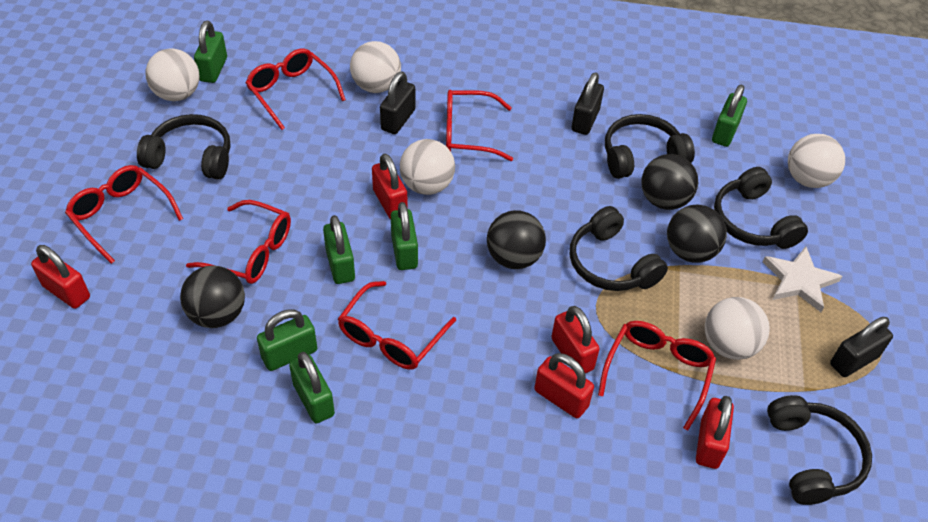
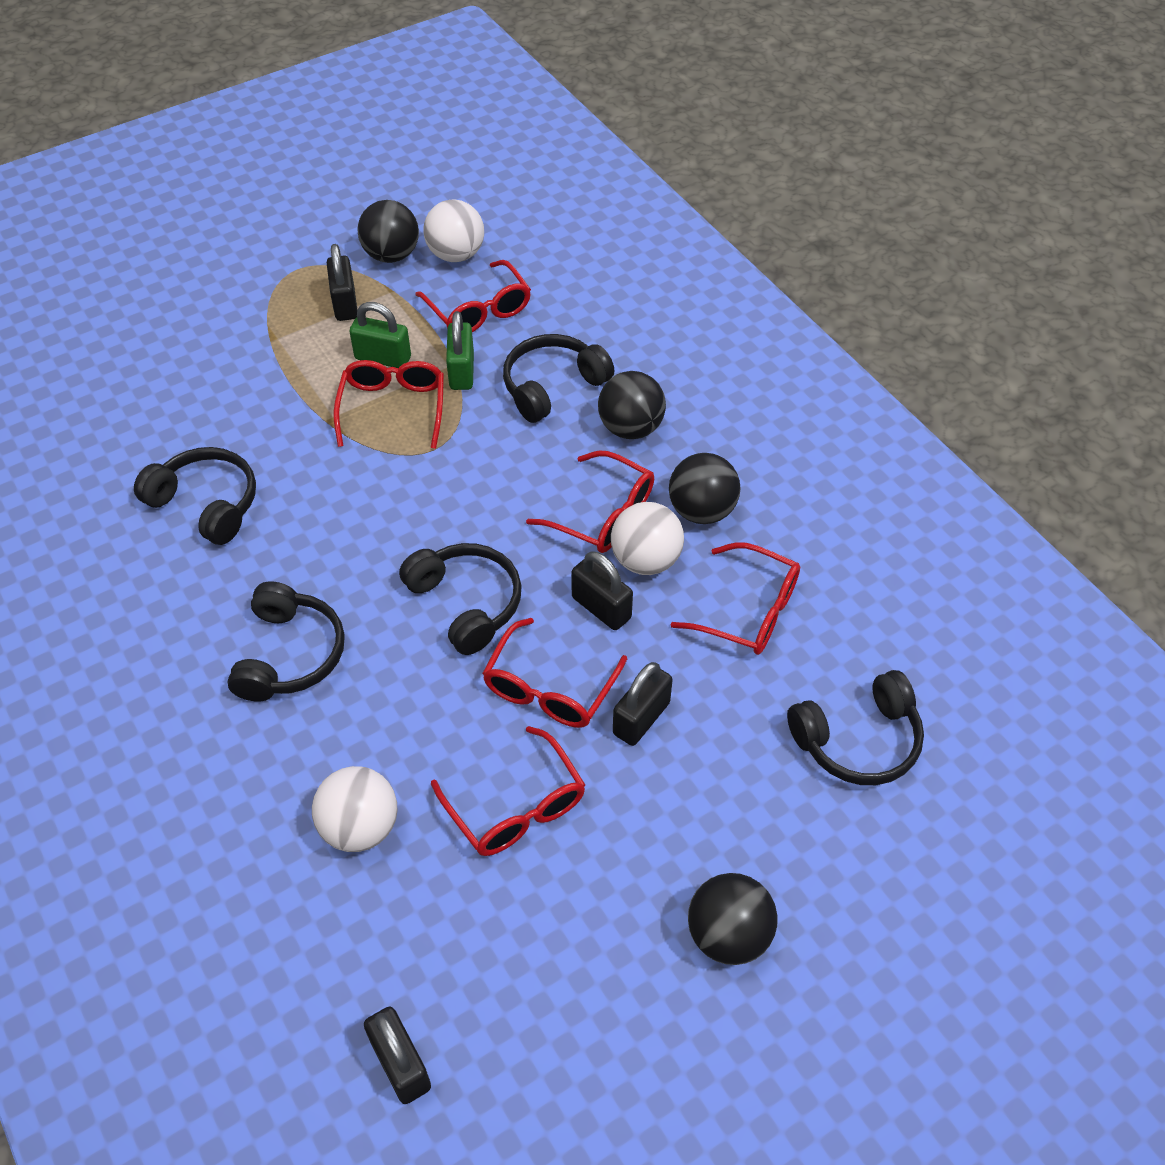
black padlock: [380,72,415,134] [572,72,604,135] [830,317,893,377] = 3 -> [327,244,357,321] [364,1007,431,1104] [571,551,633,630] [613,662,673,746] = 4
green padlock: [194,21,227,83] [257,310,317,371] [289,352,335,423] [323,215,355,284] [391,202,418,270] [712,85,747,147] = 6 -> [349,302,411,368] [446,311,474,390] = 2
red padlock: [31,245,90,309] [372,154,408,219] [534,353,594,418] [551,306,600,373] [696,396,734,469] = 5 -> none = 0
white ball: [146,49,200,101] [350,41,401,93] [400,139,455,195] [705,297,770,360] [788,134,845,188] = 5 -> [312,766,398,852] [423,199,484,262] [611,502,684,575] = 3
white star: [763,246,842,312] = 1 -> none = 0

